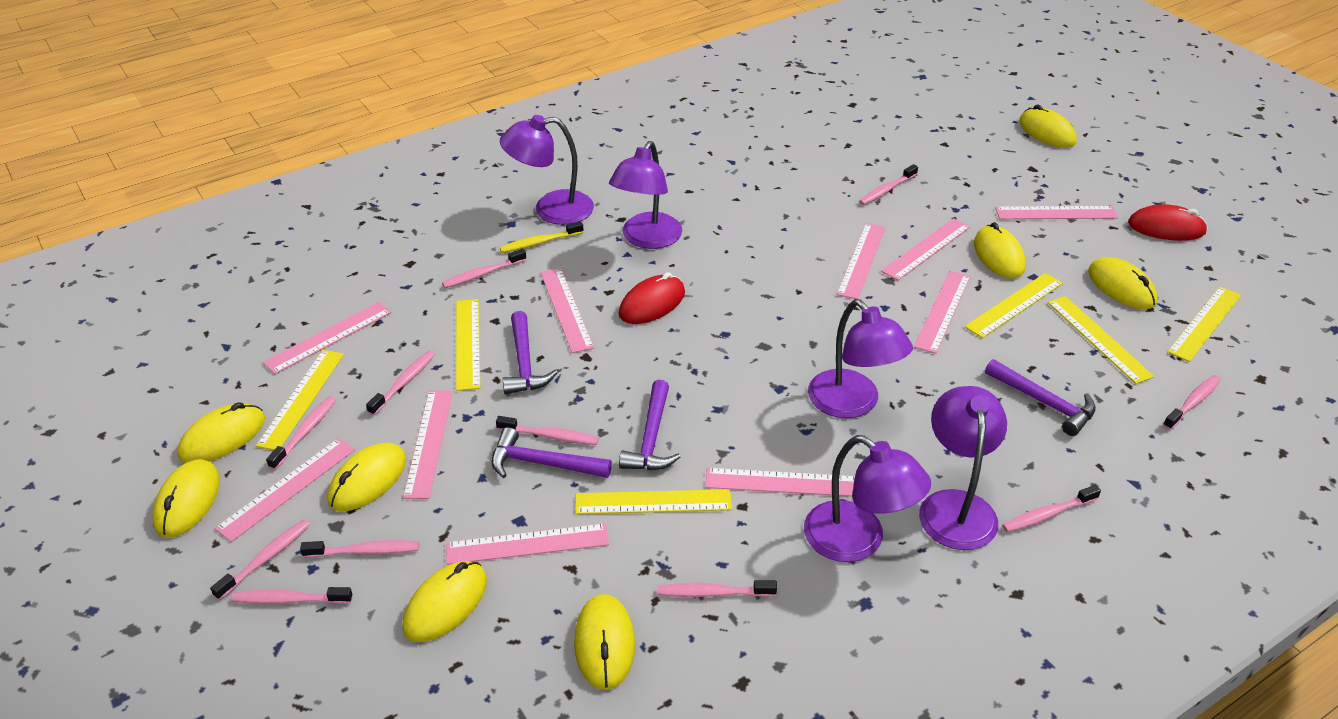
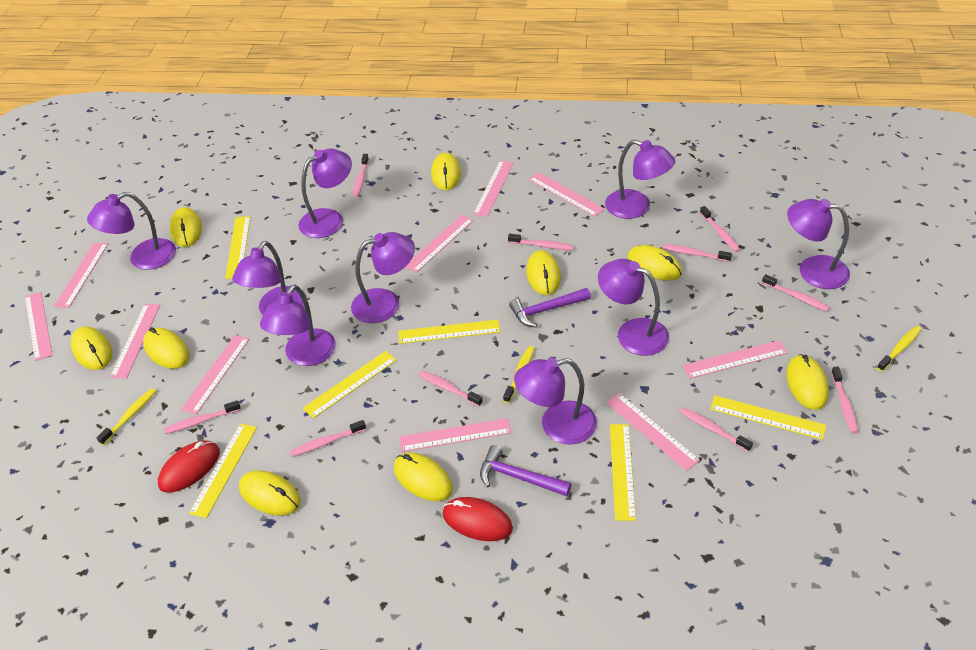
pink toothbrush: [210,519,310,600] [232,587,353,604] [266,396,336,470] [300,540,419,558] [366,350,435,415] [442,249,527,288] [496,416,599,445] [658,580,777,597] [859,164,918,205] [1002,485,1101,532] [1163,375,1221,430] = 11 -> [164,400,241,434] [290,420,366,457] [353,154,369,197] [418,370,483,406] [508,234,574,250] [663,244,732,262] [680,408,753,452] [700,206,740,252] [762,274,830,311] [831,367,858,434] = 10
purple hammer: [491,427,612,478] [503,311,558,394] [619,380,680,470] [985,359,1096,436] = 4 -> [480,445,571,496] [509,288,591,327] = 2
purple lamp: [500,115,594,225] [609,141,682,249] [804,435,931,562] [808,299,913,418] [919,386,1007,550] = 5 -> [87,192,176,270] [232,241,307,315] [260,284,336,366] [299,149,352,238] [351,232,415,323] [514,357,597,445] [598,259,669,356] [605,140,675,219] [787,199,850,289] = 9
yellow mouse: [152,459,220,537] [177,402,265,463] [328,443,406,511] [402,561,487,642] [574,594,635,690] [974,222,1026,278] [1019,104,1077,148] [1088,257,1158,309] = 8 -> [71,326,112,370] [143,327,189,369] [170,207,202,247] [239,470,301,516] [394,453,453,501] [431,153,461,190] [526,250,561,295] [627,245,682,280] [786,354,829,410] = 9
yellow toothbrush: [500,221,584,253] = 1 -> [97,388,156,445] [503,346,535,403] [877,326,921,371] = 3

